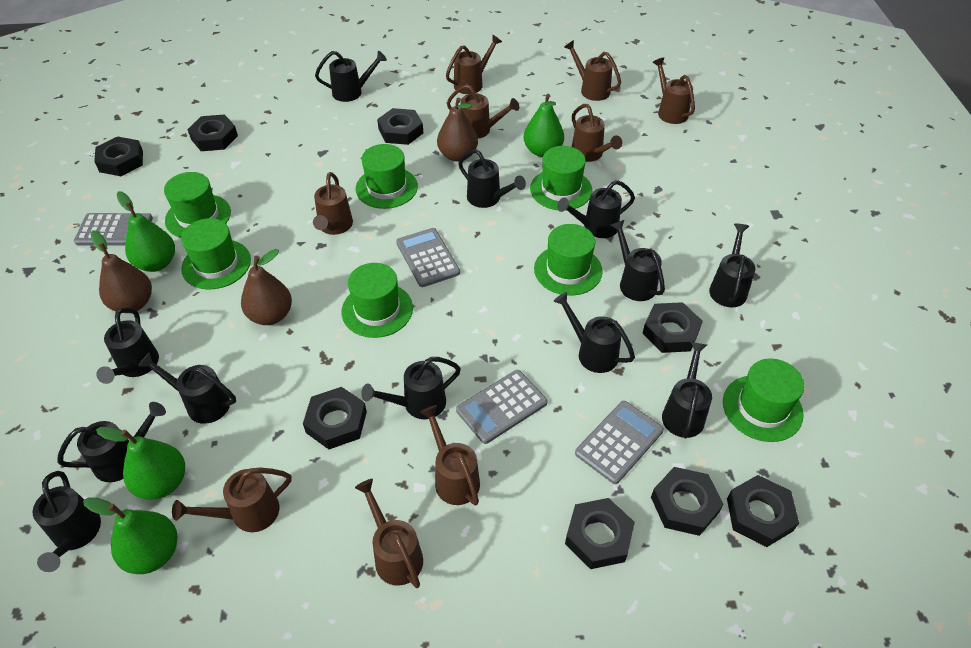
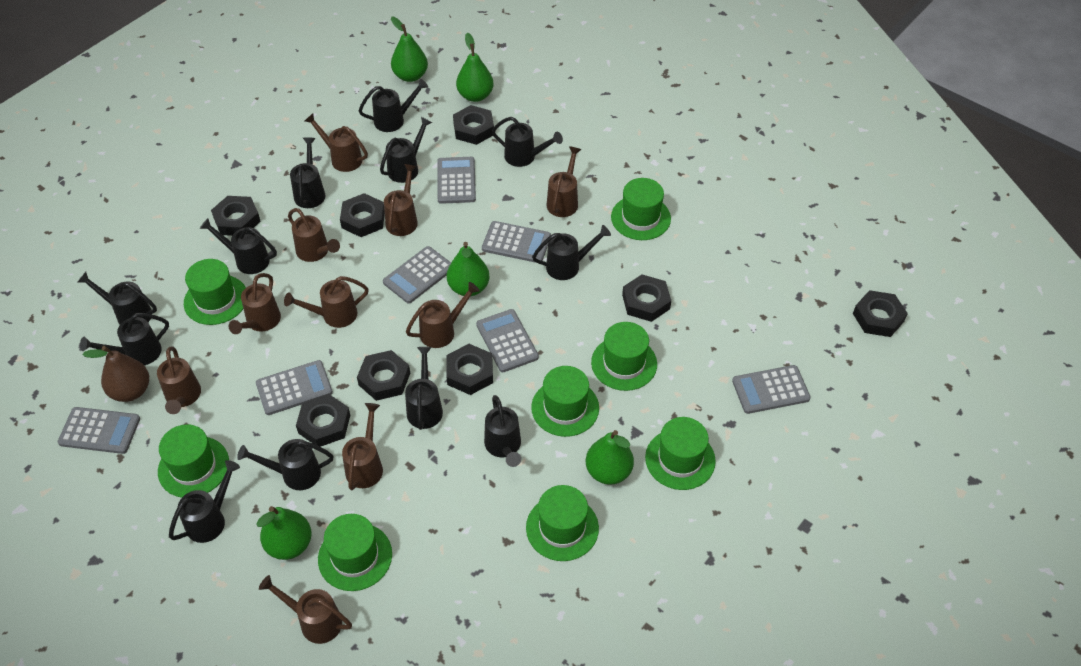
brown pear: [91,230,152,313] [241,249,292,325] [437,97,478,162] = 3 -> [83,346,149,402] = 1
brown watering can: [172,468,292,532] [313,172,353,235] [355,479,423,588] [420,405,480,505] [446,35,502,94] [447,84,519,139] [564,40,621,101] [572,104,622,162] [653,57,695,124] = 9 -> [157,347,201,414] [229,273,281,334] [259,575,352,644] [284,276,369,328] [288,208,340,262] [305,113,368,172] [342,403,383,490] [384,164,418,236] [406,282,480,348] [547,146,582,217] = 10
green hat: [164,172,231,238] [181,218,251,290] [341,263,413,338] [356,144,418,209] [530,146,592,211] [534,224,603,296] [723,358,805,442] = 7 -> [158,424,229,498] [184,259,246,325] [318,514,392,591] [526,485,599,561] [531,366,599,437] [591,322,657,391] [611,178,671,240] [645,417,716,490] = 8
green pear: [83,497,177,574] [96,427,185,500] [116,191,175,272] [524,94,564,157] = 4 -> [256,506,312,560] [391,17,428,82] [447,242,490,296] [456,33,494,102] [586,430,634,485] = 5
grey calculator: [74,213,153,246] [396,228,460,287] [456,370,548,444] [575,401,664,484] = 4 -> [58,407,140,454] [256,360,333,415] [383,246,451,303] [437,157,476,204] [476,309,539,372] [482,221,551,263] [732,365,811,414] = 7

